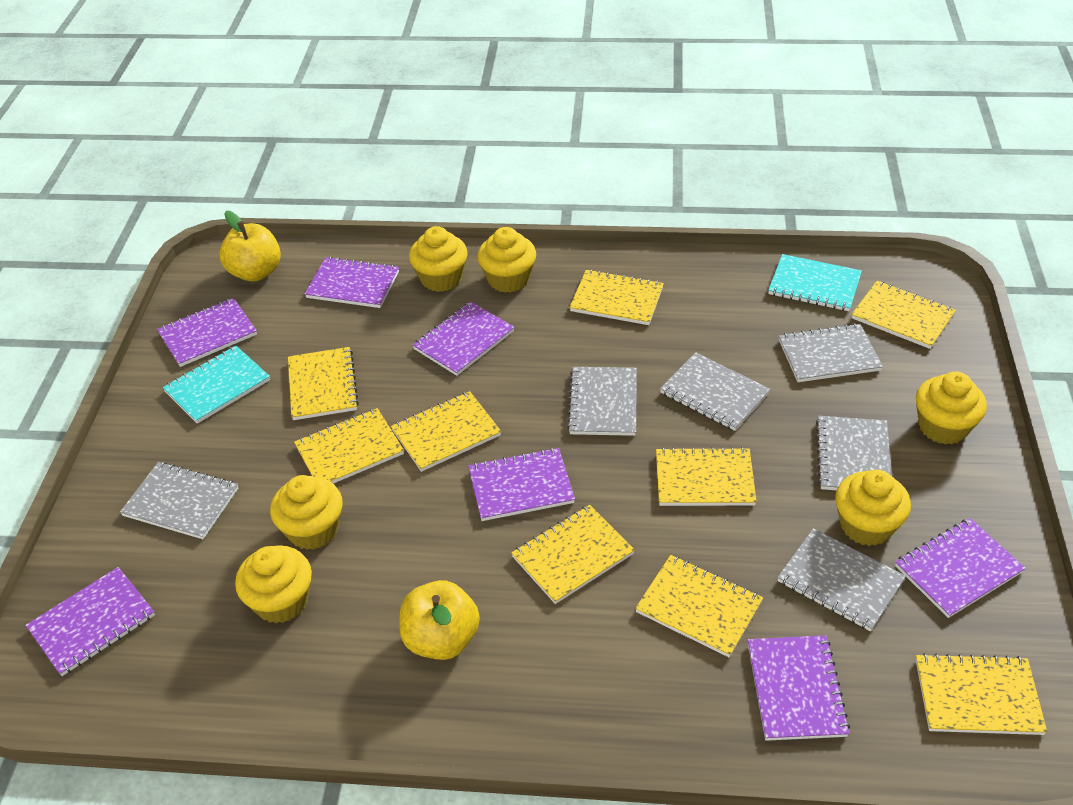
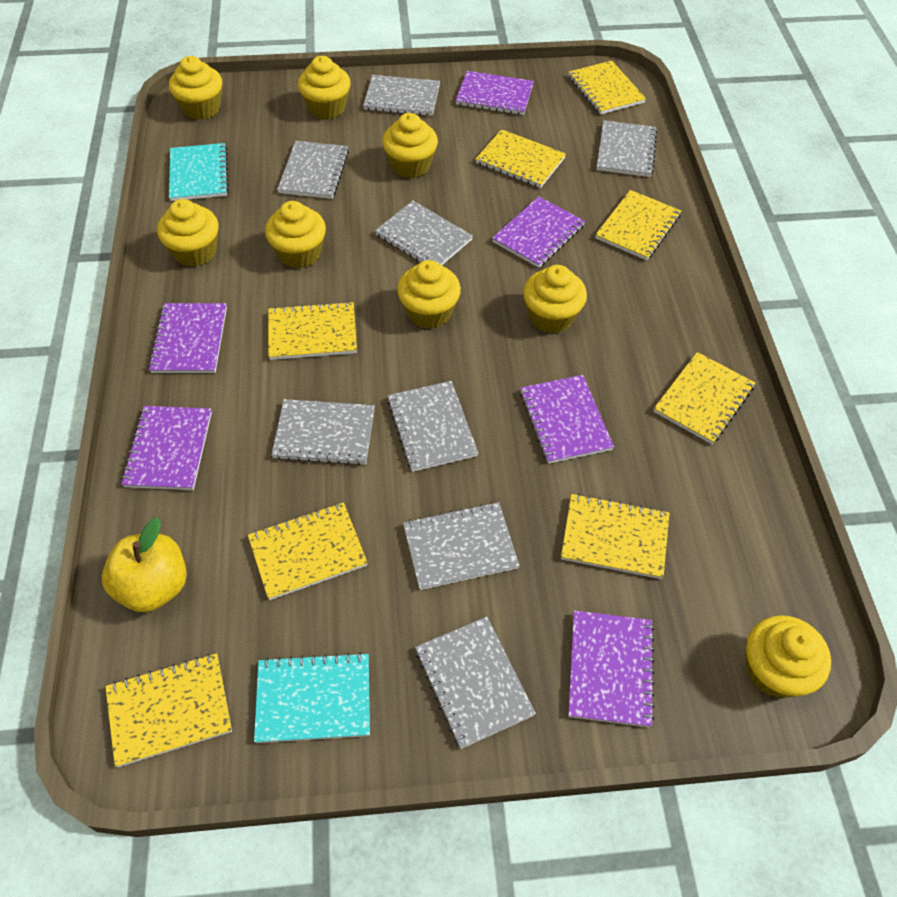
grey notebook: [120,462,238,539] [567,367,637,436] [660,352,770,431] [777,528,906,631] [779,323,883,382] [816,416,892,490] = 6 -> [271,399,375,465] [277,141,349,199] [363,75,440,116] [375,201,473,265] [387,381,478,472] [403,502,520,590] [415,617,536,749] [597,120,657,177] = 8
purple notebook: [26,567,155,676] [157,298,257,367] [305,257,399,308] [413,301,515,376] [468,448,575,521] [748,635,850,741] [895,518,1026,618] = 7 -> [121,406,212,490] [148,303,227,373] [455,71,534,115] [492,196,585,268] [520,375,614,464] [568,610,655,727] = 6
yellow apple: [220,211,281,282] [399,580,480,660] = 2 -> [102,517,187,612] = 1
yellow cupcake: [235,545,312,623] [270,475,343,550] [409,226,468,292] [477,227,536,293] [835,470,911,546] [916,372,987,445] = 6 -> [157,199,219,267] [169,56,222,120] [265,201,326,268] [298,56,351,119] [382,113,438,178] [397,260,461,329] [523,265,587,333] [746,615,831,698] = 8
yellow notebook: [288,347,359,420] [294,408,404,484] [391,391,501,472] [511,505,635,604] [569,269,664,325] [635,555,763,657] [656,447,757,506] [851,281,956,349] [916,653,1047,735] = 9 -> [105,653,232,767] [248,502,368,600] [268,301,357,360] [476,129,566,188] [561,494,669,579] [568,61,646,114] [595,190,681,260] [653,352,755,444] = 8

